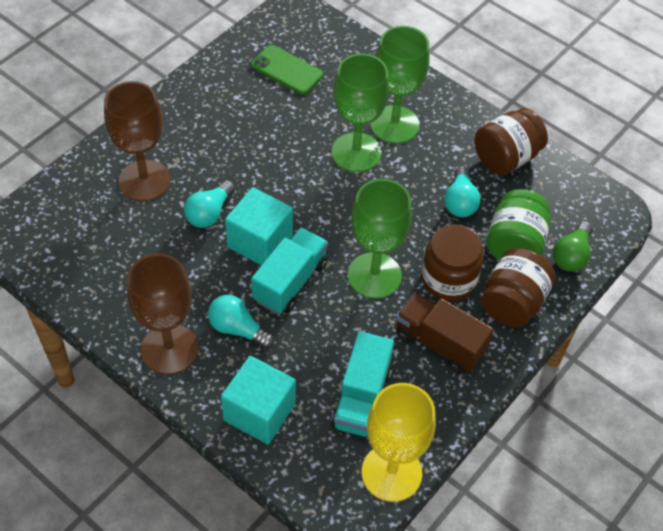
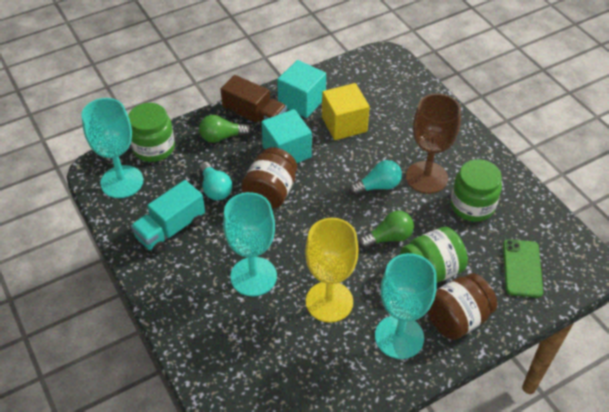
brown goblet: [104,81,171,201] [127,253,198,375] = 2 -> [406,93,461,194] = 1
brown jar: [421,224,483,301] [474,108,548,175] [481,248,555,327] = 3 -> [241,147,297,209] [427,273,497,340] = 2
green goblet: [331,54,389,172] [348,179,412,299] [370,26,430,144] = 3 -> none = 0
green jar: [486,189,550,260] = 1 -> [128,103,175,162] [400,227,468,283] [451,159,502,222] = 3
green light bulb: [553,221,593,272] = 1 -> [199,115,252,143] [359,211,414,249] = 2
turquoise goblet: none = 0 -> [81,98,143,198] [223,192,277,296] [375,253,437,359] = 3
turquoise light bulb: [184,180,235,228] [208,295,274,349] [444,166,480,217] = 3 -> [199,162,232,200] [349,160,402,196] = 2
turquoise truck: [251,227,328,314] [331,331,394,437] = 2 -> [131,180,205,254] = 1
yellow cube: none = 0 -> [322,83,370,140] = 1

